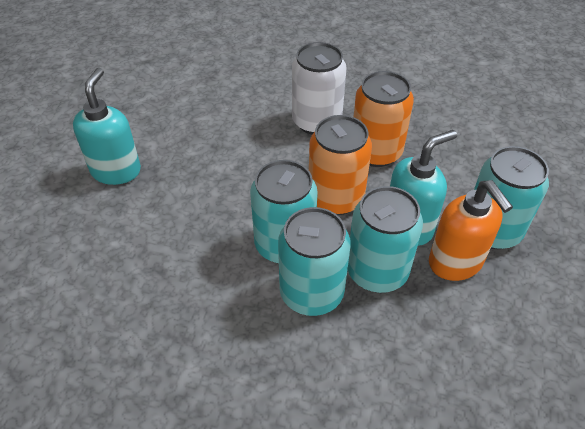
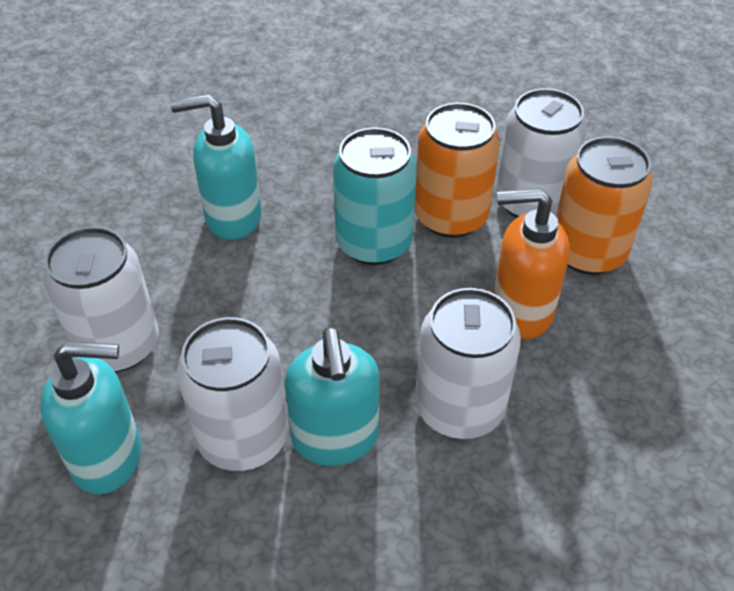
turquoise can: [250,160,318,264] [278,207,351,316] [348,186,423,293] [474,146,549,249] = 4 -> [333,127,417,265] = 1
turquoise soap dispenser: [73,68,141,185] [390,130,457,246] = 2 -> [40,341,141,495] [170,94,262,240] [285,327,380,466] = 3
white can: [292,42,347,134] = 1 -> [43,226,158,372] [177,317,288,471] [416,288,521,439] [496,88,587,218] = 4

